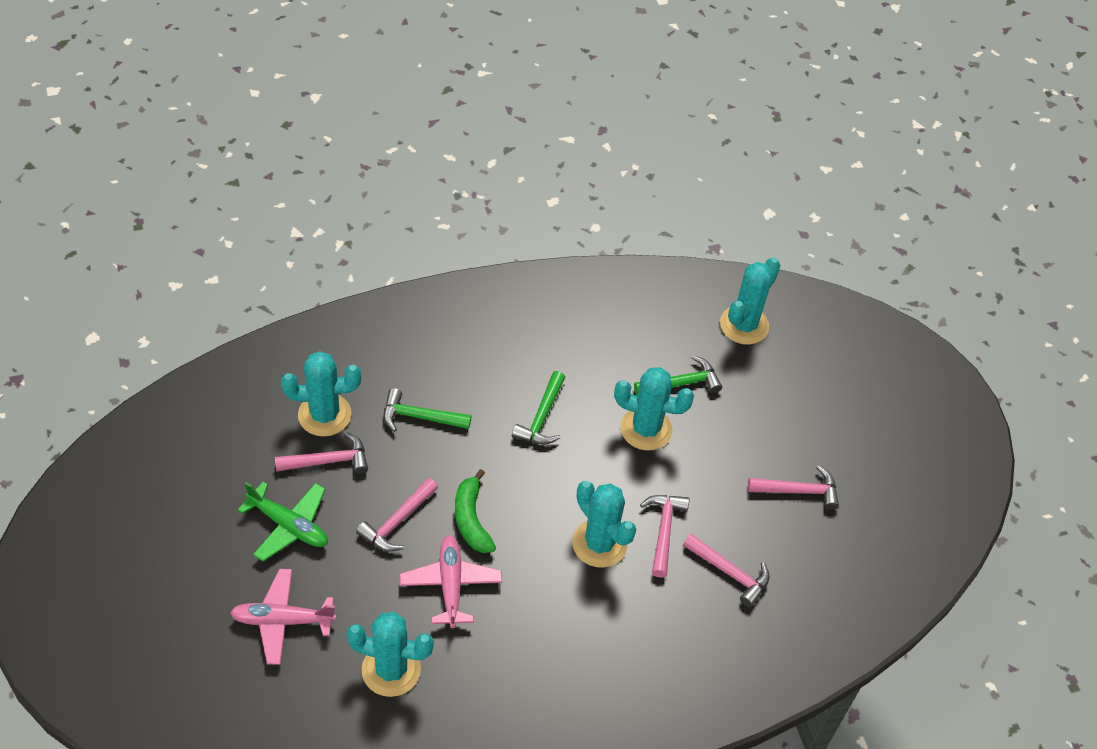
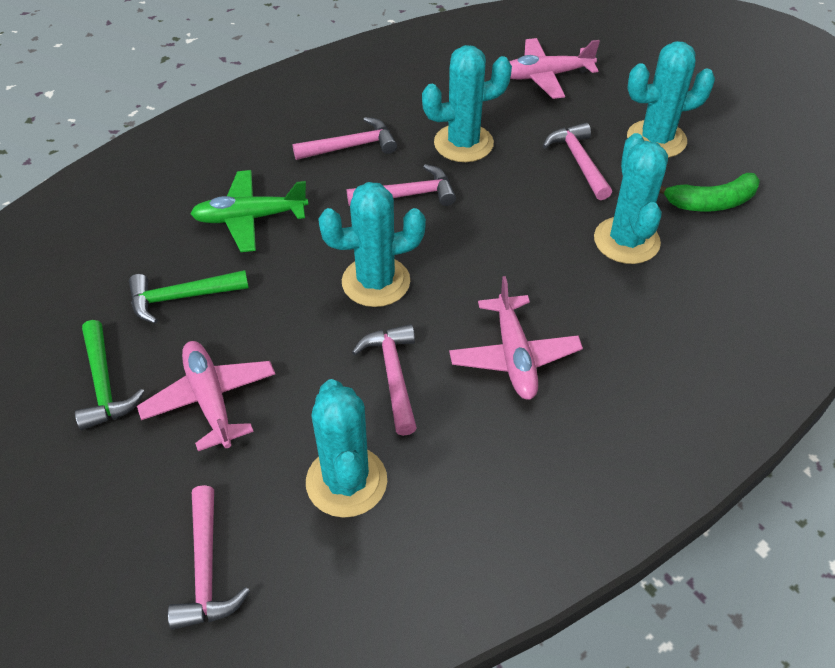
green hammer: [384,388,471,432] [512,371,565,445] [634,355,722,395] = 3 -> [75,320,145,430] [129,270,249,324] = 2
pink plane: [230,569,336,665] [400,535,502,628] = 2 -> [137,341,275,451] [449,276,583,400] [509,38,600,99] = 3

